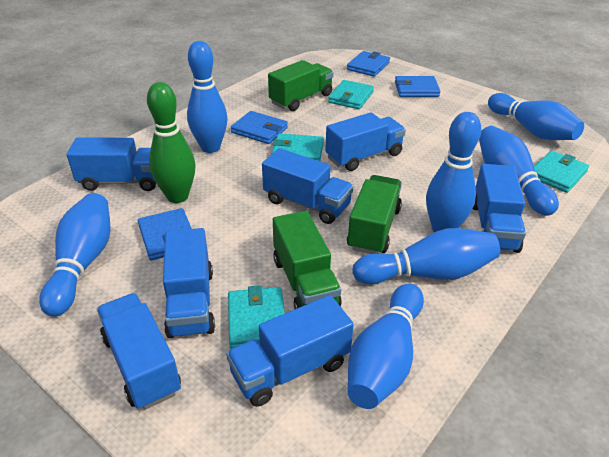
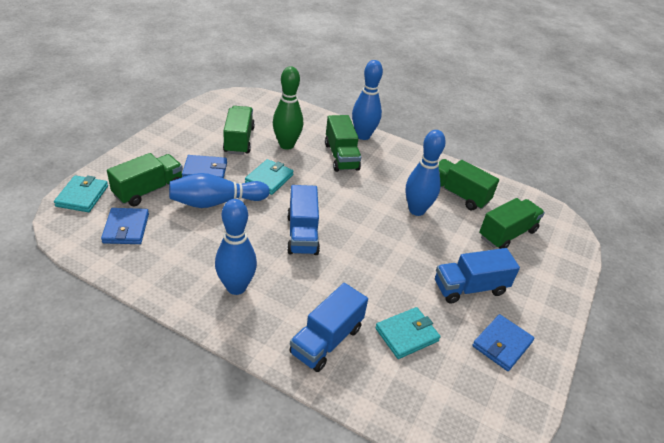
blue bowling pin: [39,193,111,317] [187,41,228,153] [348,284,424,409] [352,228,500,285] [426,112,481,232] [479,126,559,216] [488,93,584,140] = 7 -> [169,173,270,208] [215,199,257,295] [352,60,383,140] [406,130,446,216] = 4
blue truck: [67,137,156,191] [97,293,181,410] [163,228,215,338] [226,295,354,407] [262,148,353,224] [325,112,406,171] [473,164,526,253] = 7 -> [287,185,320,255] [289,283,368,372] [435,248,520,304] = 3
blue wallet: [138,208,192,260] [231,111,288,144] [347,51,390,77] [395,76,440,97] = 4 -> [101,208,149,244] [182,155,227,178] [472,314,534,371] = 3
green truck: [268,60,334,111] [273,211,341,309] [347,175,402,254] = 3 -> [107,153,183,207] [223,106,255,155] [325,115,361,172] [438,159,499,210] [479,198,545,249] = 5
turquoise wallet: [228,285,285,349] [272,133,324,161] [328,80,374,109] [534,151,589,193] = 4 -> [54,175,108,212] [245,159,294,195] [375,307,440,359] = 3

